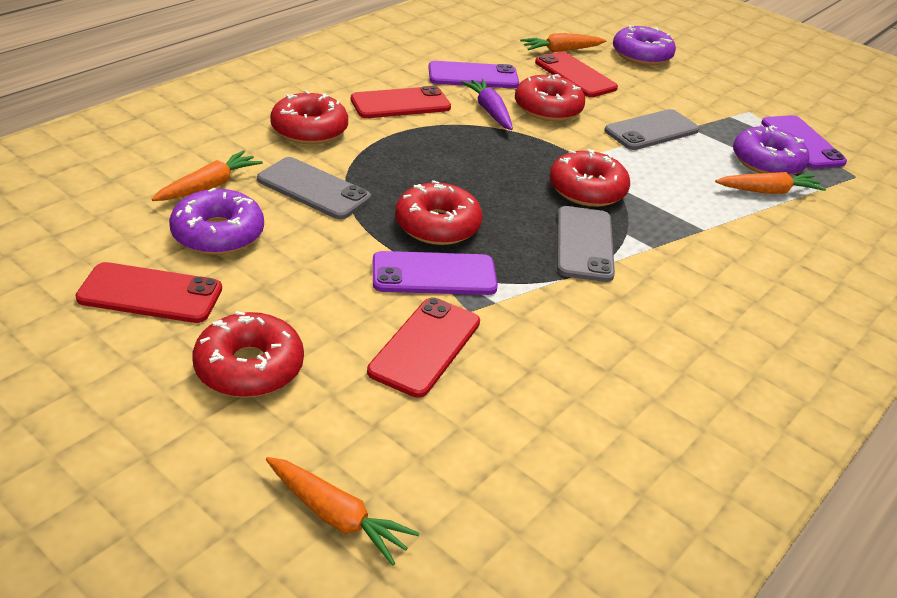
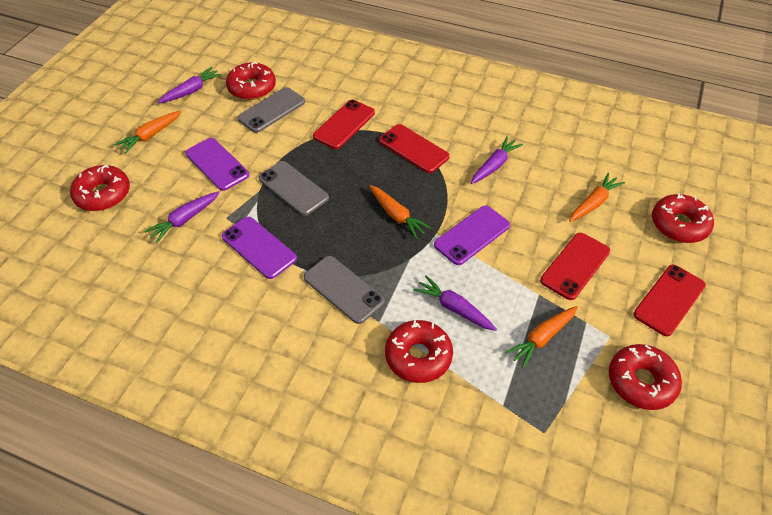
purple carrot: [461,79,513,130] = 1 -> [144,191,220,243] [158,67,222,103] [413,275,497,331] [471,136,523,184] = 4
purple donut: [169,187,264,255] [613,25,676,66] [733,125,810,176] = 3 -> none = 0

